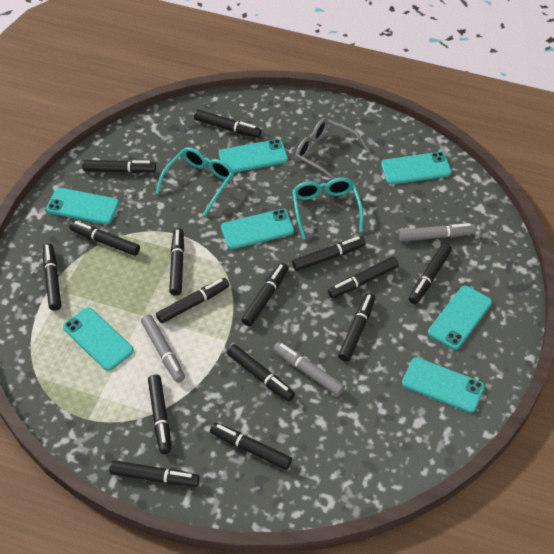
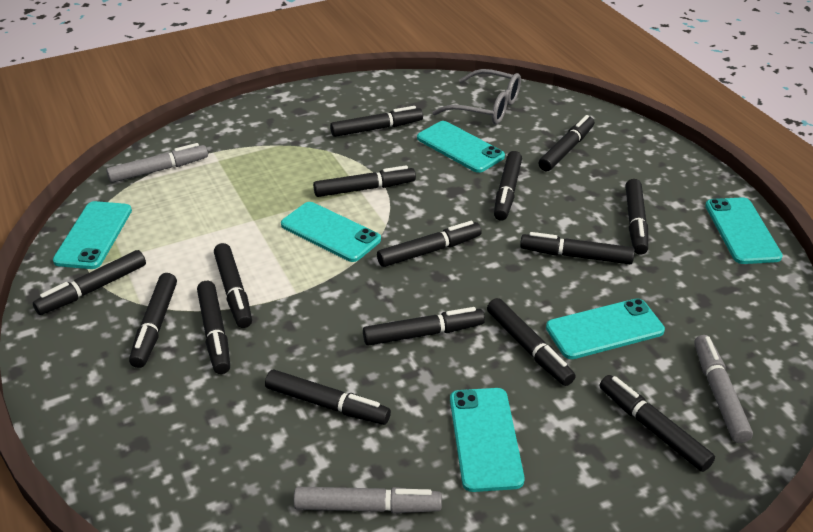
turquoise glasses: [156,147,234,216] [292,177,364,239] = 2 -> none = 0
turquoise phone: [46,188,119,225] [63,307,134,371] [219,139,288,173] [221,209,294,249] [381,152,452,184] [402,358,485,413] [428,286,492,350] = 7 -> [53,201,132,269] [281,202,381,262] [417,121,505,173] [450,388,524,492] [546,298,665,359] [705,197,783,264] = 6

